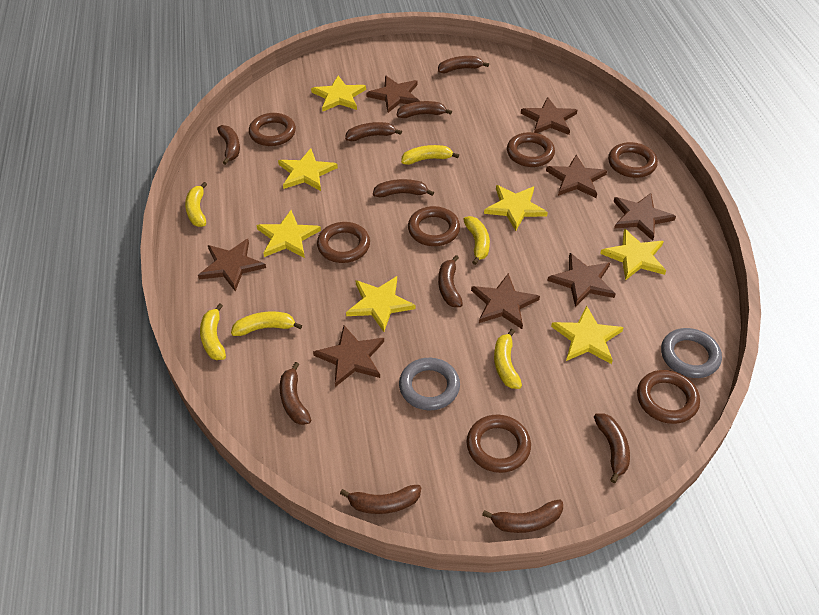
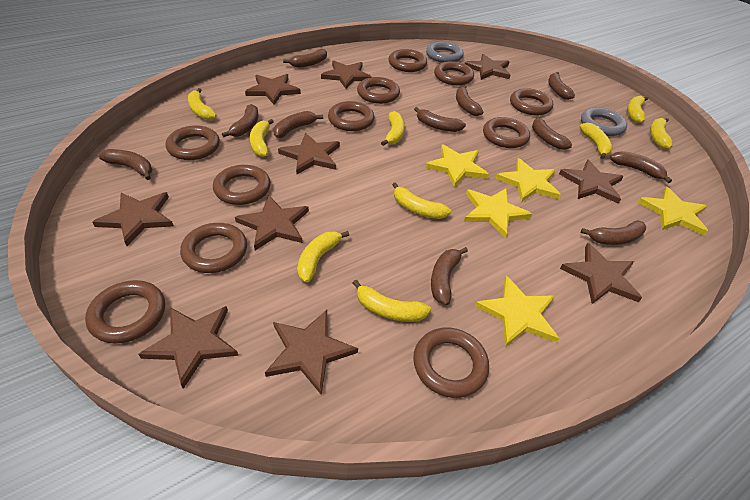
brown banana: [217,125,240,165] [280,362,311,425] [340,485,422,514] [345,122,402,141] [373,179,434,197] [397,101,452,118] [438,56,489,73] [438,255,463,307] [482,499,563,533] [594,413,630,483] = 10 -> [99,149,152,180] [222,104,259,137] [273,111,323,138] [283,49,327,68] [414,107,466,132] [431,247,468,305] [456,85,483,116] [532,115,572,150] [548,72,575,100] [581,220,646,245] [610,151,672,183] = 11
brown ring: [249,113,296,146] [317,222,370,263] [408,206,460,246] [467,415,531,473] [507,132,555,167] [608,142,658,178] [637,370,700,424] = 7 -> [85,280,165,343] [166,125,220,160] [180,223,247,273] [213,165,271,205] [328,101,374,131] [357,77,400,104] [388,49,427,72] [413,328,489,398] [434,61,474,86] [483,117,530,148] [510,88,553,115] = 11
brown star: [198,239,266,291] [313,325,384,387] [366,76,419,113] [471,273,540,329] [521,97,577,135] [546,155,607,198] [547,253,616,307] [613,193,676,241] = 8 -> [92,192,174,246] [138,306,238,389] [235,195,309,250] [245,74,301,105] [265,310,358,395] [278,133,340,174] [321,60,372,89] [465,54,511,80] [559,159,624,204] [560,243,642,304] = 10
yellow banana: [185,182,207,227] [200,303,226,360] [231,312,302,336] [401,145,459,165] [463,216,490,265] [494,329,522,389] = 6 -> [188,88,217,120] [250,119,274,157] [297,231,349,283] [353,280,431,322] [381,111,405,146] [392,182,451,219] [580,123,613,159] [627,96,648,123] [650,118,673,149] = 9
yellow star: [256,210,321,258] [278,148,338,191] [311,76,366,112] [346,276,416,332] [484,185,548,231] [551,305,624,364] [600,229,666,280] = 7 -> [425,144,489,187] [464,188,532,238] [475,276,559,347] [495,158,561,202] [638,187,708,236] = 5

